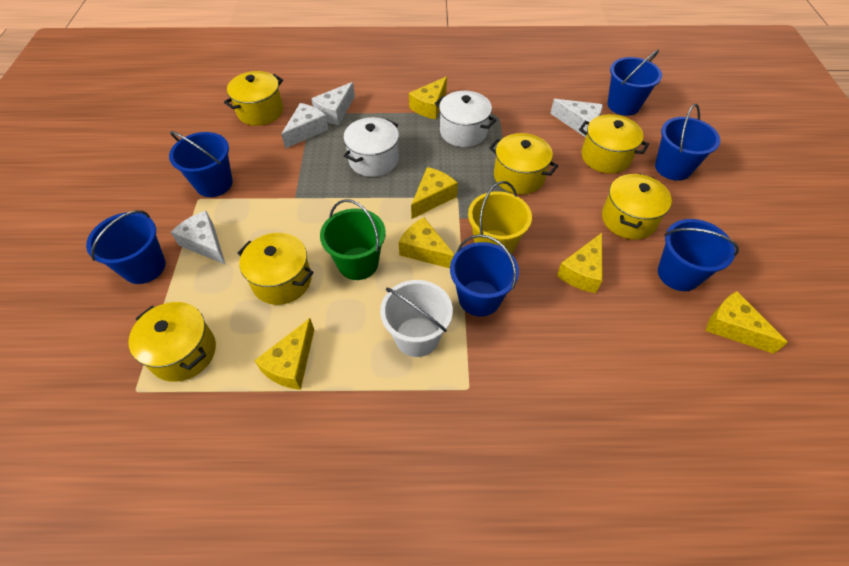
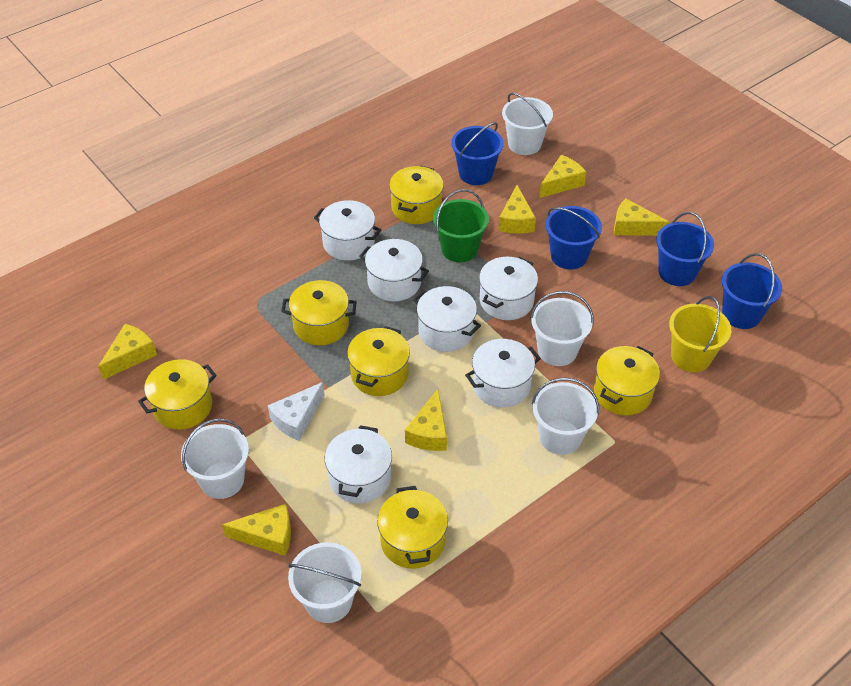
blue bucket: [86,210,166,284] [169,131,233,197] [450,234,519,316] [607,50,662,116] [655,104,720,181] [658,219,739,291] = 6 -> [451,122,504,185] [545,206,602,270] [656,212,714,286] [722,253,782,329] = 4
white bucket: [380,280,453,357] = 1 -> [181,418,249,499] [288,542,362,623] [502,93,553,155] [530,291,594,366] [532,378,599,455] = 5
white cheese: [171,211,226,265] [281,103,329,149] [311,82,355,125] [550,99,603,137] = 4 -> [268,382,324,441] = 1
white pot: [343,117,399,177] [435,91,497,147] = 2 -> [314,200,381,261] [325,425,392,504] [359,239,429,301] [413,286,481,352] [465,339,541,407] [479,257,538,320] = 6

